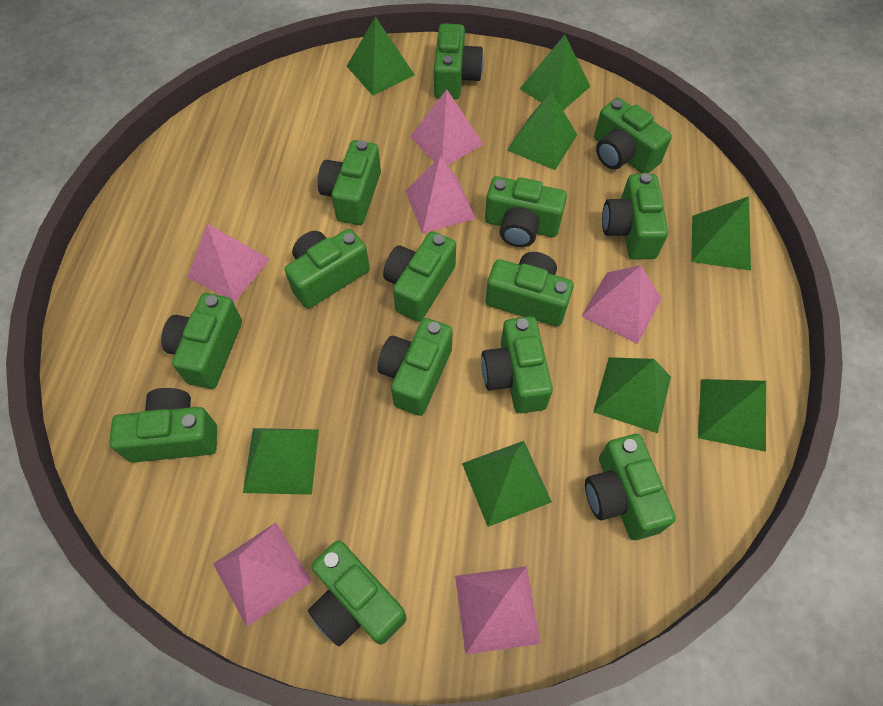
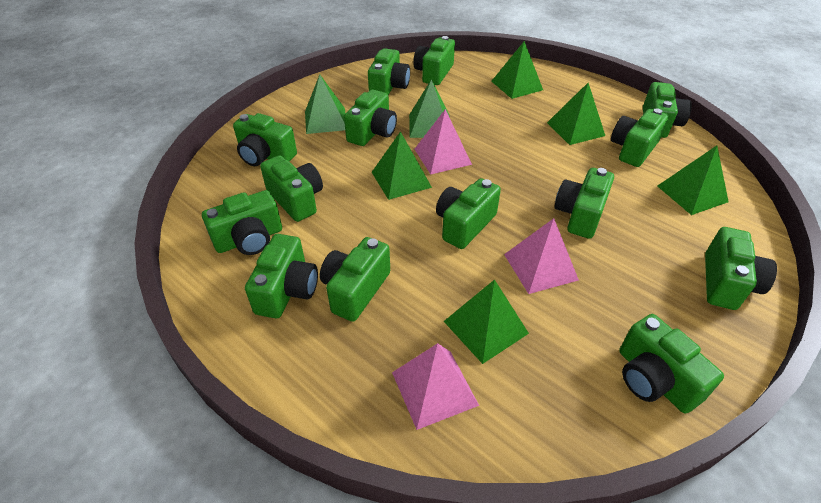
green pyramid: [243,428,319,495] [347,17,415,95] [462,441,552,527] [507,91,577,170] [520,35,591,110] [593,357,671,433] [691,196,751,271] [698,379,766,452] = 8 -> [305,75,345,134] [372,131,432,200] [409,79,450,138] [444,279,529,364] [491,41,543,99] [547,83,605,145] [657,146,729,215] = 7
pink pyramid: [187,224,270,303] [213,522,312,627] [405,157,476,234] [410,90,484,165] [455,566,541,654] [581,265,662,344] = 6 -> [392,343,479,430] [415,109,472,174] [504,218,579,294] = 3

